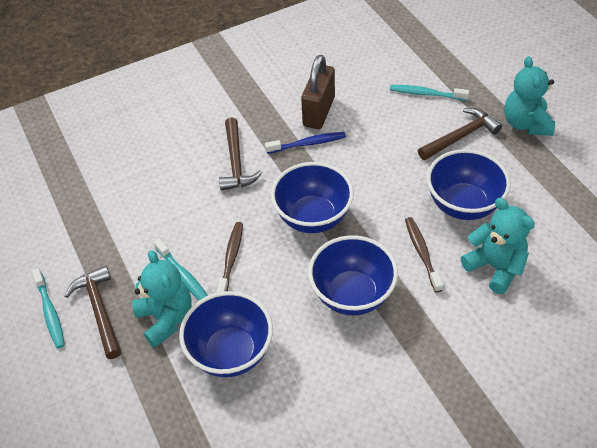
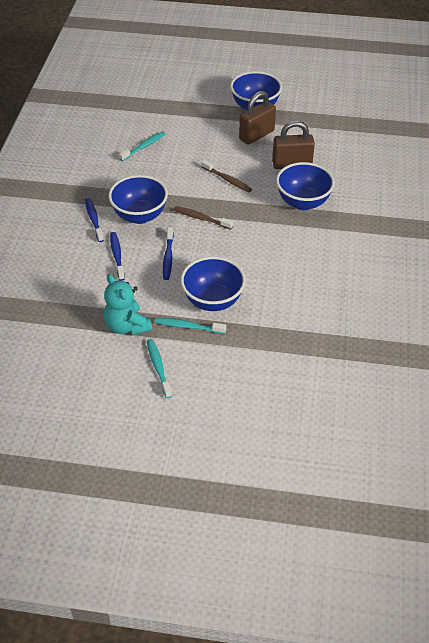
blue toothbrush: [265,132,346,154] = 1 -> [85,198,104,242] [110,232,125,281] [163,227,174,280] = 3
brown hammer: [65,266,121,359] [219,117,262,191] [418,108,502,160] = 3 -> none = 0
brown padlock: [301,55,335,129] = 1 -> [239,91,276,145] [272,121,315,169] = 2
turquoise teddy bear: [132,250,191,347] [461,198,535,294] [504,56,555,136] = 3 -> [104,274,152,335] = 1

